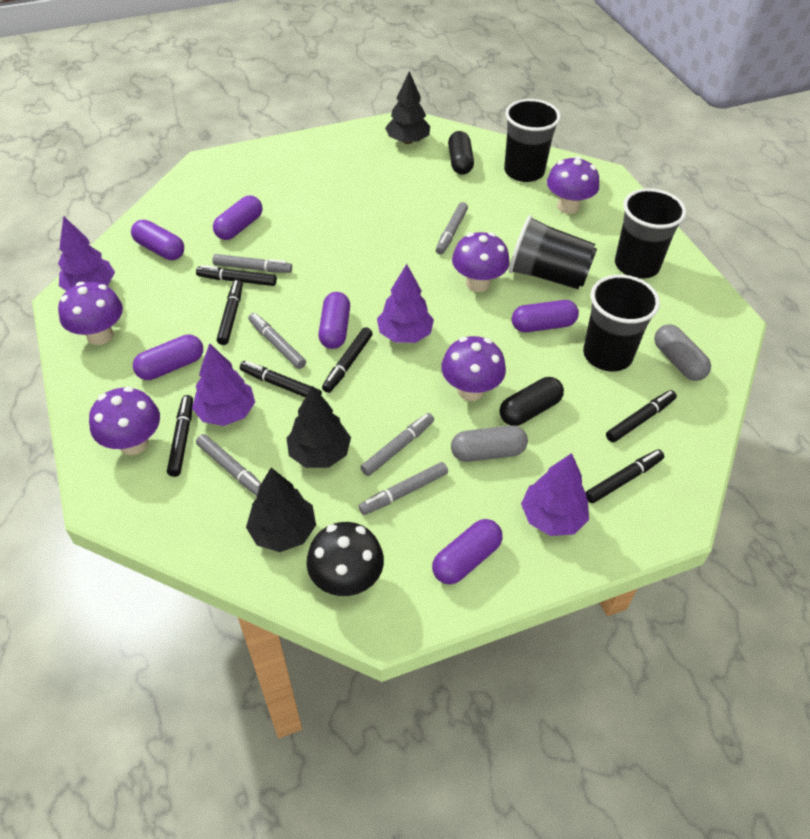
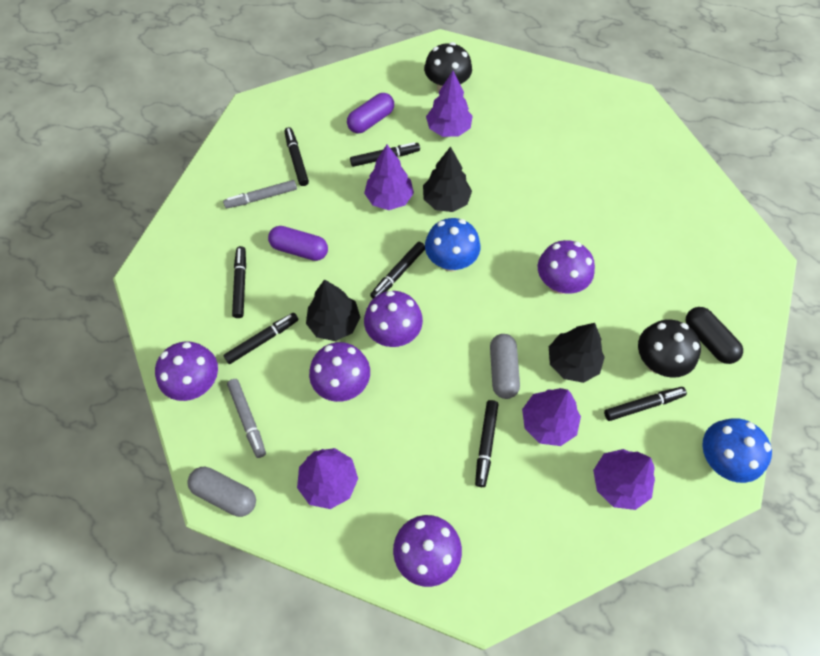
black capsule: [448,131,474,175] [500,377,564,426] = 2 -> [686,307,743,364] = 1
black cup: [504,99,561,182] [509,215,597,289] [583,275,660,371] [615,188,686,279] = 4 -> none = 0
black mushroom: [306,522,384,596] = 1 -> [424,42,472,92] [638,319,701,378] = 2
blue mushroom: none = 0 -> [425,218,480,272] [702,418,772,483] = 2
grey marker: [196,434,261,496] [212,254,292,273] [248,313,306,369] [358,462,448,515] [360,413,434,476] [436,202,468,254] = 6 -> [223,180,297,208] [227,379,266,458] = 2
purple capsule: [131,220,184,260] [133,334,203,380] [213,195,262,240] [318,292,350,349] [432,519,502,584] [512,300,579,332] = 6 -> [268,226,328,261] [347,93,394,134] = 2
purple tree: [58,216,115,291] [192,343,255,426] [377,264,434,343] [521,453,589,536] = 4 -> [297,448,358,509] [364,145,414,210] [426,71,472,137] [522,388,581,446] [593,449,655,510] = 5

